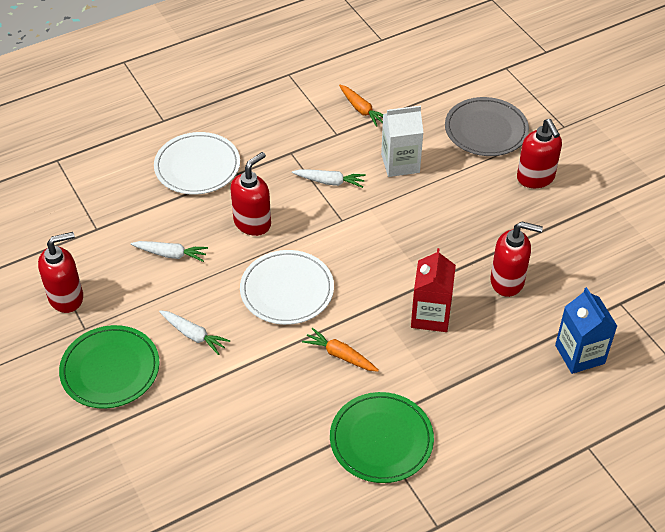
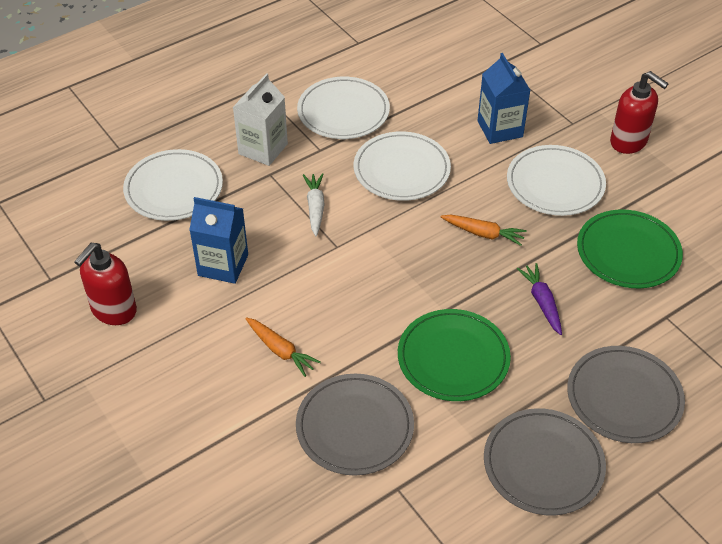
blue carton: [555,287,617,374] = 1 -> [189,197,248,284] [477,53,530,144] = 2
grey plate: [445,97,529,156] = 1 -> [296,374,414,475] [484,408,606,515] [567,346,685,443] = 3
purple carrot: none = 0 -> [517,263,562,335] = 1
red carton: [411,248,456,332] = 1 -> none = 0
red soap dispenser: [38,232,83,313] [230,152,271,236] [491,222,543,297] [517,119,562,188] = 4 -> [74,243,137,325] [610,71,668,154] = 2
white carrot: [131,241,208,262] [159,310,230,355] [292,169,366,188] = 3 -> [303,173,324,236] = 1
white plate: [154,132,240,195] [240,250,334,325] = 2 -> [123,149,223,221] [297,77,390,139] [354,131,451,201] [507,145,606,216] = 4

